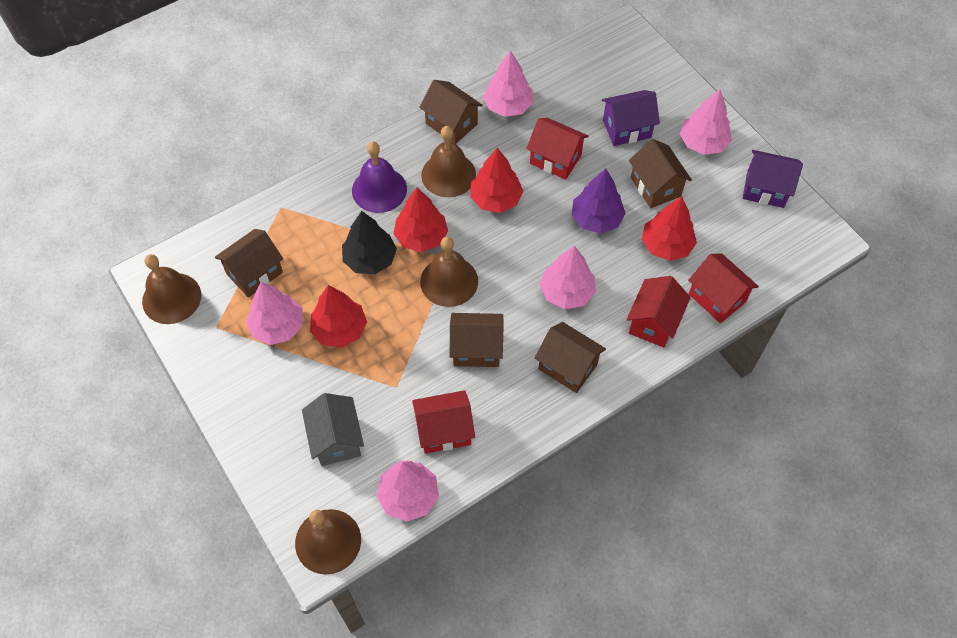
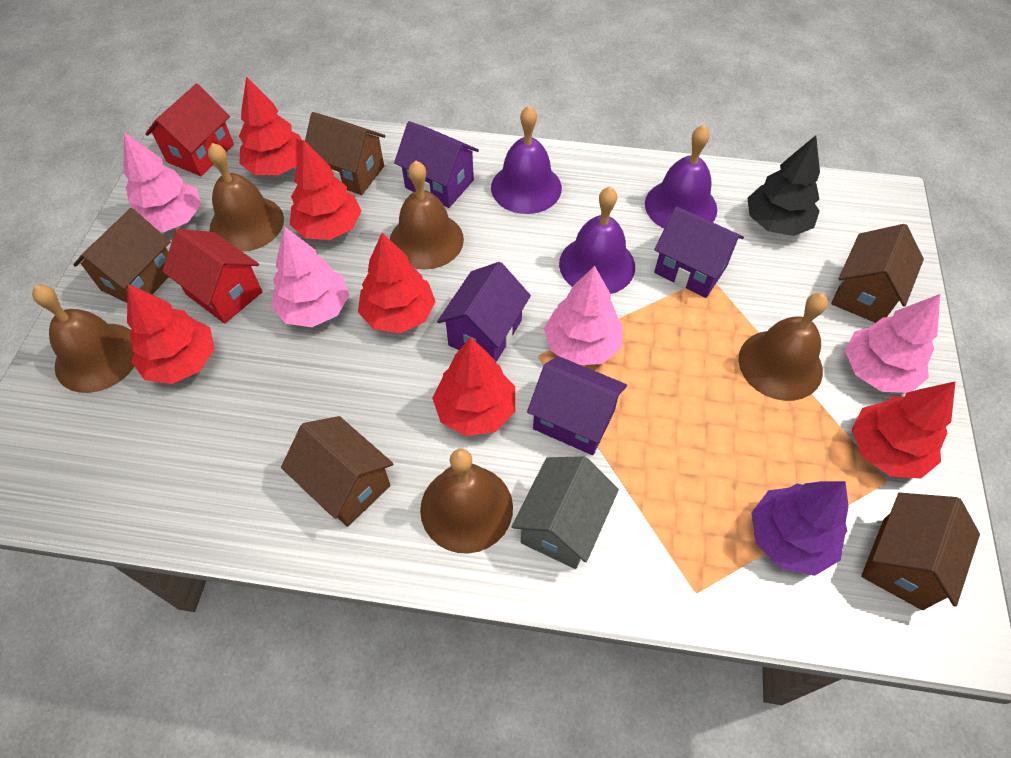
brown bell: [142,254,201,324] [295,509,361,575] [420,237,478,307] [421,126,476,197] = 4 -> [32,285,134,393] [208,143,284,252] [390,161,464,270] [420,449,513,554] [739,293,828,401] = 5
pink tree: [246,282,303,345] [376,460,439,522] [483,51,533,117] [540,246,596,309] [680,89,732,155] = 5 -> [123,132,201,232] [271,226,349,327] [544,266,623,365] [845,294,940,393] = 4
purple bell: [352,142,407,213] = 1 -> [491,106,562,214] [559,187,635,294] [645,125,717,229] = 3
purple house: [602,90,660,146] [743,150,803,208] = 2 -> [394,121,479,208] [437,262,531,363] [527,356,627,455] [654,206,744,298] = 4
red house: [412,390,475,454] [526,118,588,180] [626,276,691,348] [688,253,759,323] = 4 -> [145,84,234,176] [162,229,263,324] = 2
red tree: [310,285,367,348] [394,188,448,252] [470,148,523,213] [642,196,697,261] = 4 -> [127,284,215,384] [239,76,303,175] [290,140,361,240] [358,233,436,333] [432,337,515,436] [852,381,956,479] = 6

